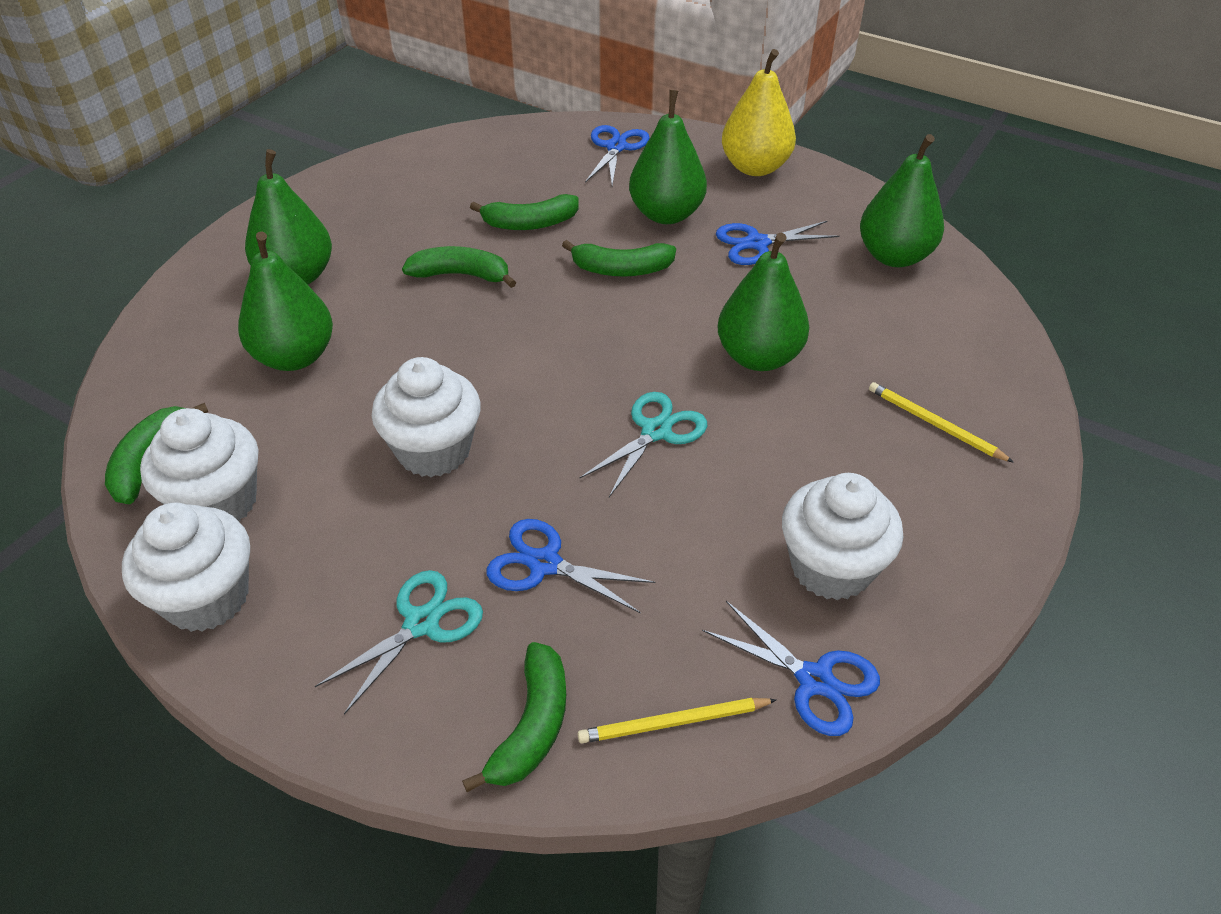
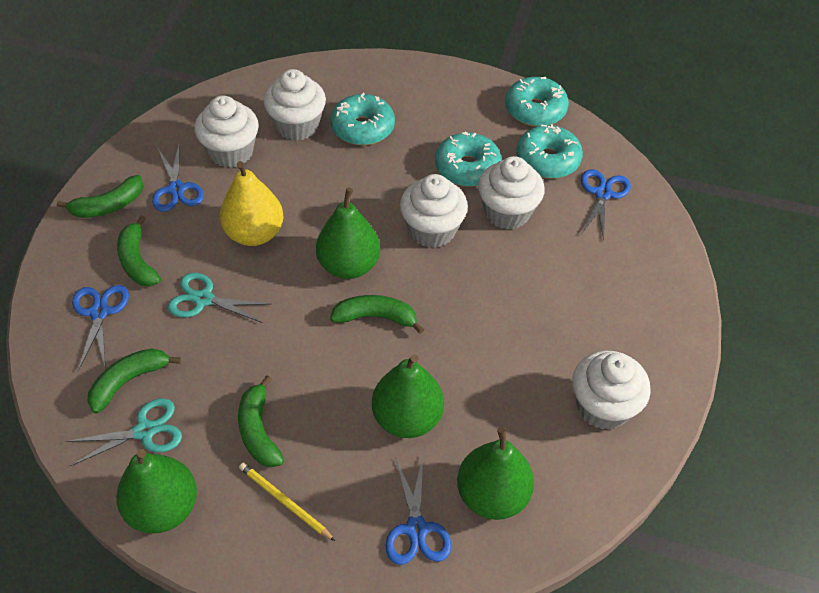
green pear: [238,232,333,371] [245,149,332,285] [629,90,707,224] [718,233,809,371] [860,134,944,267] = 5 -> [116,449,197,534] [316,188,380,279] [372,354,444,438] [457,427,534,520] = 4
turquoise donut: none = 0 -> [330,93,395,145] [435,132,502,187] [505,77,569,127] [516,124,583,179] = 4
white cupcake: [122,502,250,632] [140,408,258,522] [372,357,481,477] [782,473,903,600] = 4 -> [194,95,259,168] [264,69,326,141] [400,174,468,248] [478,156,545,229] [572,351,651,430] = 5
yellow pencil: [578,698,776,743] [869,382,1014,463] = 2 -> [239,462,335,541] = 1

